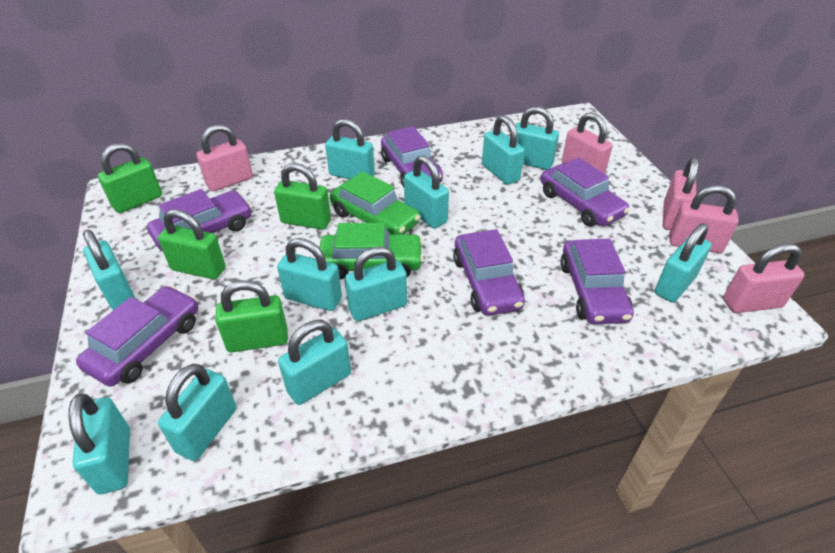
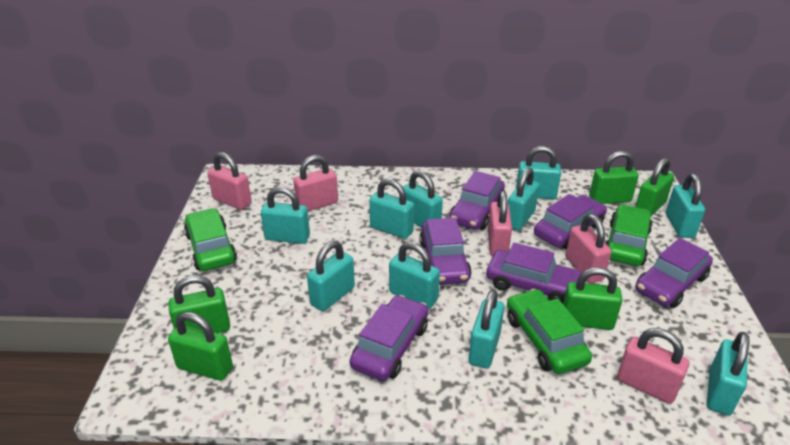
green car: [319,223,424,279] [329,171,420,235] = 2 -> [184,208,237,271] [507,289,592,374] [606,204,653,266] = 3
green padlock: [98,143,162,213] [158,209,226,279] [215,280,288,352] [274,163,331,230] = 4 -> [168,275,230,333] [168,312,233,381] [563,267,622,330] [589,151,639,204] [635,158,674,216] = 5
turquoise padlock: [69,394,130,494] [83,230,135,310] [158,364,236,461] [277,238,342,311] [278,320,351,405] [325,119,375,179] [345,246,407,321] [404,156,449,229] [482,115,525,185] [515,107,559,170] [655,223,711,303] = 11 -> [261,187,310,244] [307,241,355,311] [369,179,414,239] [389,242,440,309] [403,170,443,228] [469,290,504,369] [508,168,540,230] [516,146,561,199] [666,174,705,238] [707,332,750,415] = 10

